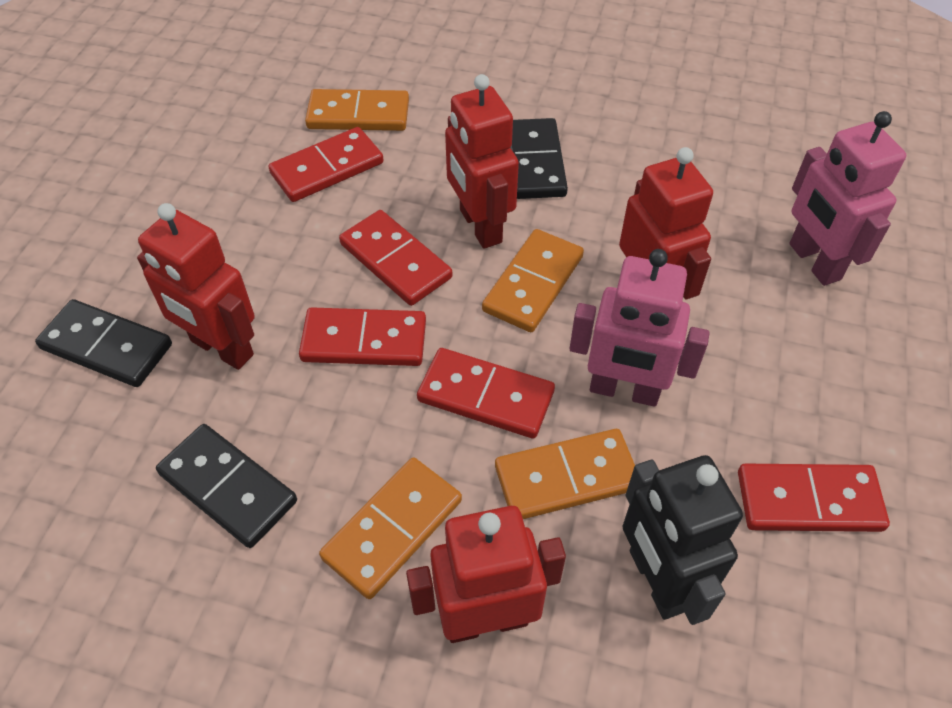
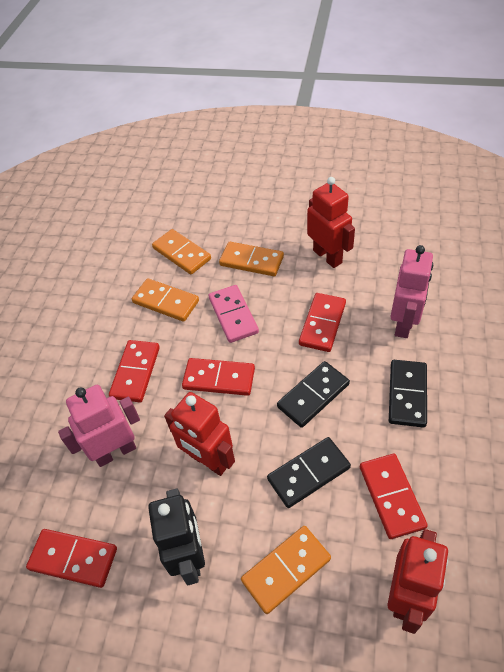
pink domino: none = 0 -> [209,285,259,343] = 1
red robot: [137,203,255,370] [406,506,566,643] [445,74,519,249] [619,147,713,299] = 4 -> [164,392,235,476] [307,177,355,268] [388,529,448,634] = 3

